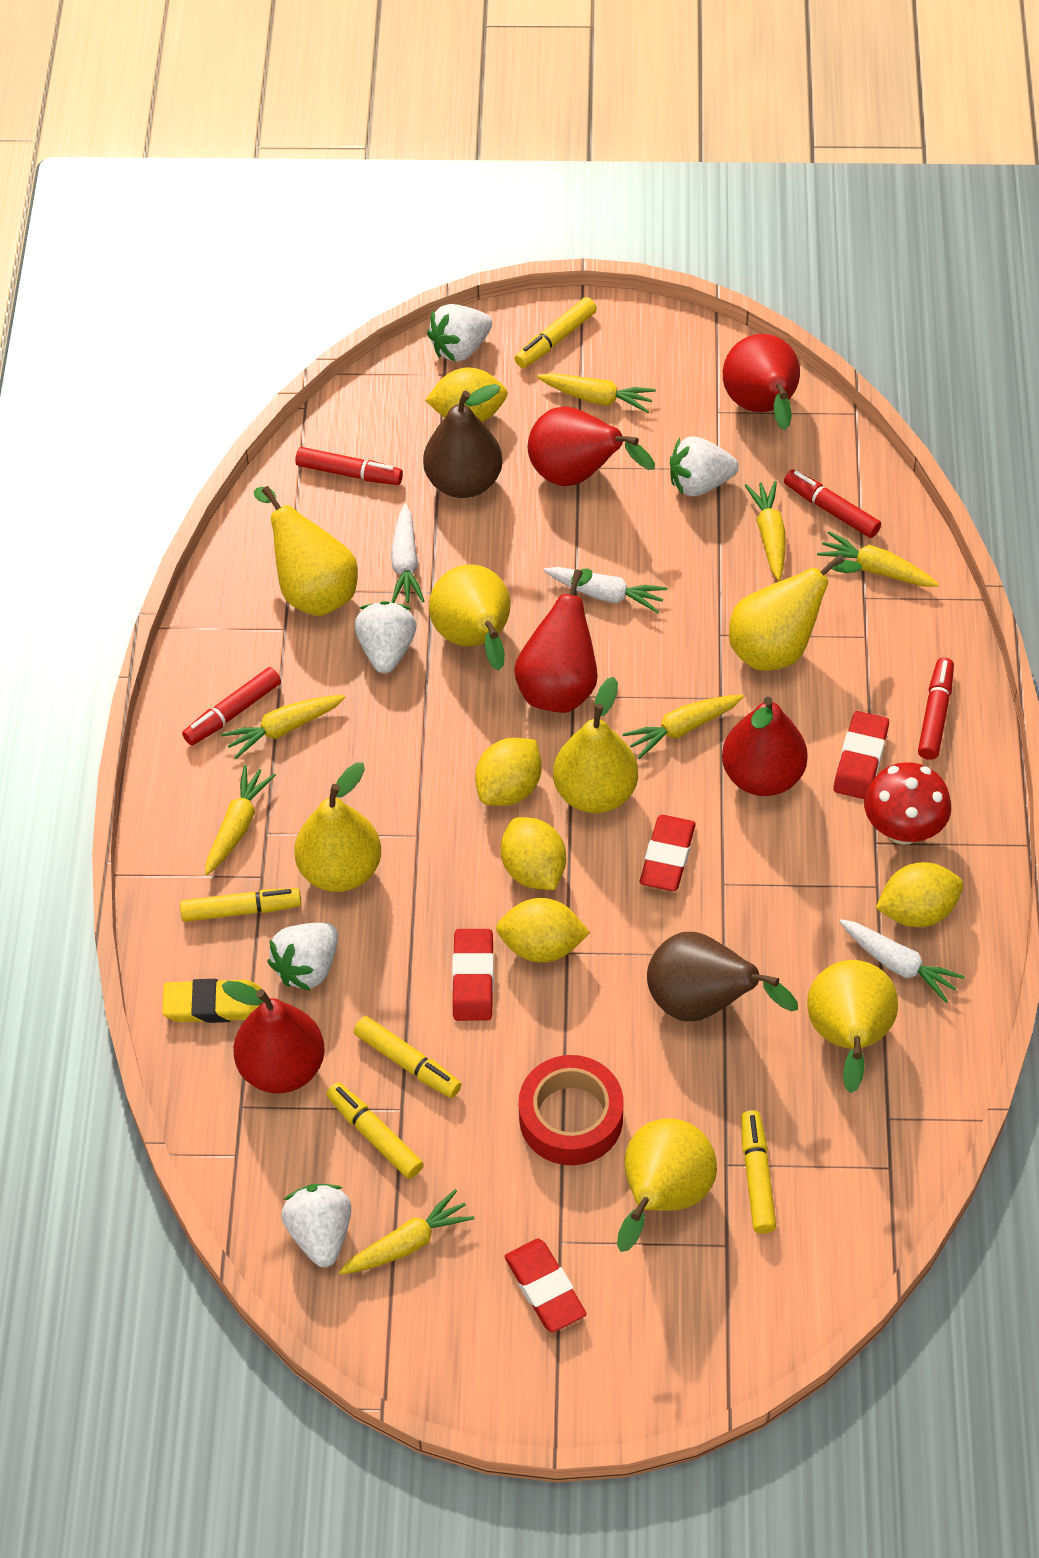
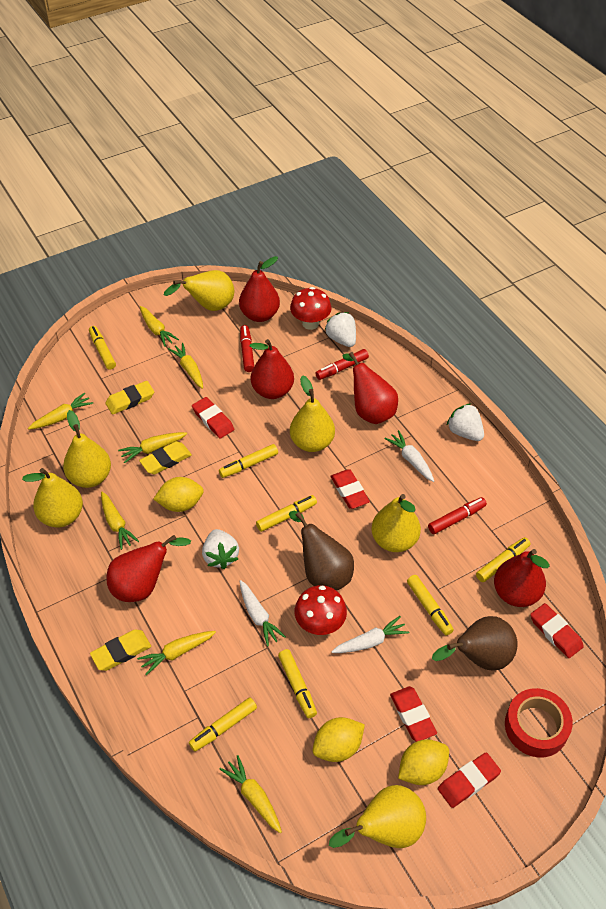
red eraser: [452,929,494,1021] [504,1239,587,1333] [640,815,696,891] [833,711,889,799] = 4 -> [192,397,234,438] [330,469,370,509] [390,686,437,742] [438,753,501,808] [530,603,584,658] = 5
red marker: [182,667,281,746] [295,447,403,485] [784,469,881,538] [918,658,954,760] = 4 -> [240,325,254,372] [315,349,369,380] [428,497,487,534] = 3
red mushroom: [864,762,951,845] = 1 -> [290,287,331,330] [294,585,347,635] = 2
white strawberry: [267,923,338,991] [281,1184,352,1267] [355,601,417,673] [427,304,492,362] [670,436,739,496] = 5 -> [202,529,239,569] [325,312,356,347] [446,403,484,441] = 3
yellow eraser: [162,979,261,1023] = 1 -> [90,629,151,671] [105,381,154,415] [139,441,192,474] = 3
yellow lemon: [425,368,508,422] [475,738,542,806] [496,898,590,963] [501,817,566,890] [876,862,963,927] = 5 -> [154,477,204,512] [313,717,365,762] [398,739,449,785] = 3
yellow marker: [180,888,301,922] [326,1082,423,1179] [354,1016,461,1098] [515,297,597,368] [741,1110,776,1234] = 5 -> [89,326,116,370] [189,697,257,752] [219,444,278,478] [256,495,317,532] [278,649,317,718] [407,575,454,636] [476,537,531,582] = 7
yellow pear: [254,486,358,616] [294,762,381,892] [429,564,511,670] [553,677,638,813] [617,1118,717,1252] [729,554,862,671] [807,960,898,1093] = 7 -> [22,468,83,527] [63,410,111,488] [164,270,234,311] [290,375,335,452] [329,785,426,848] [371,494,421,552] = 6

